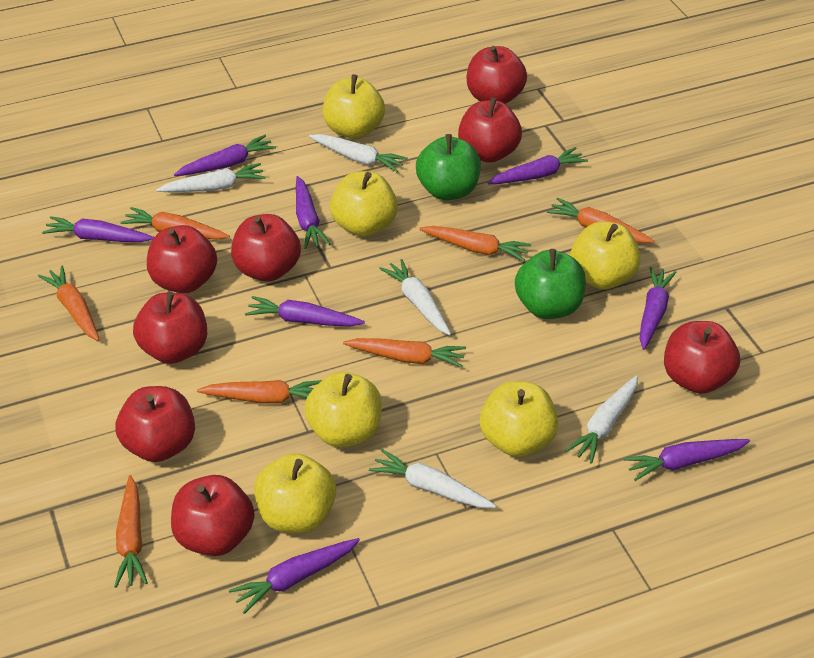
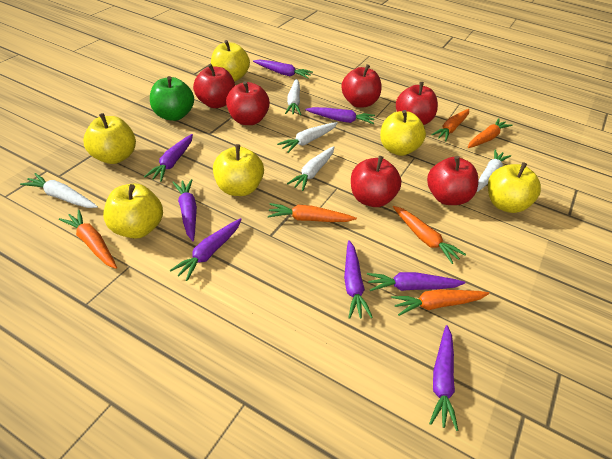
green apple: [416,134,481,200] [515,249,586,319] = 2 -> [150,76,194,121] = 1
orange carrot: [38,266,100,341] [114,475,148,588] [121,207,230,240] [197,380,322,404] [343,338,466,367] [419,226,531,261] [547,198,654,243] = 7 -> [59,210,117,269] [268,203,357,222] [391,289,489,316] [393,206,466,264] [431,109,469,141] [468,118,512,148] = 6
red apple: [116,386,195,462] [133,292,207,364] [147,225,217,293] [171,475,255,556] [231,214,301,282] [458,97,522,163] [467,46,527,104] [664,321,740,394] = 8 -> [193,64,235,108] [226,81,270,125] [341,64,381,108] [351,156,401,207] [396,82,438,125] [427,156,479,205] = 6

